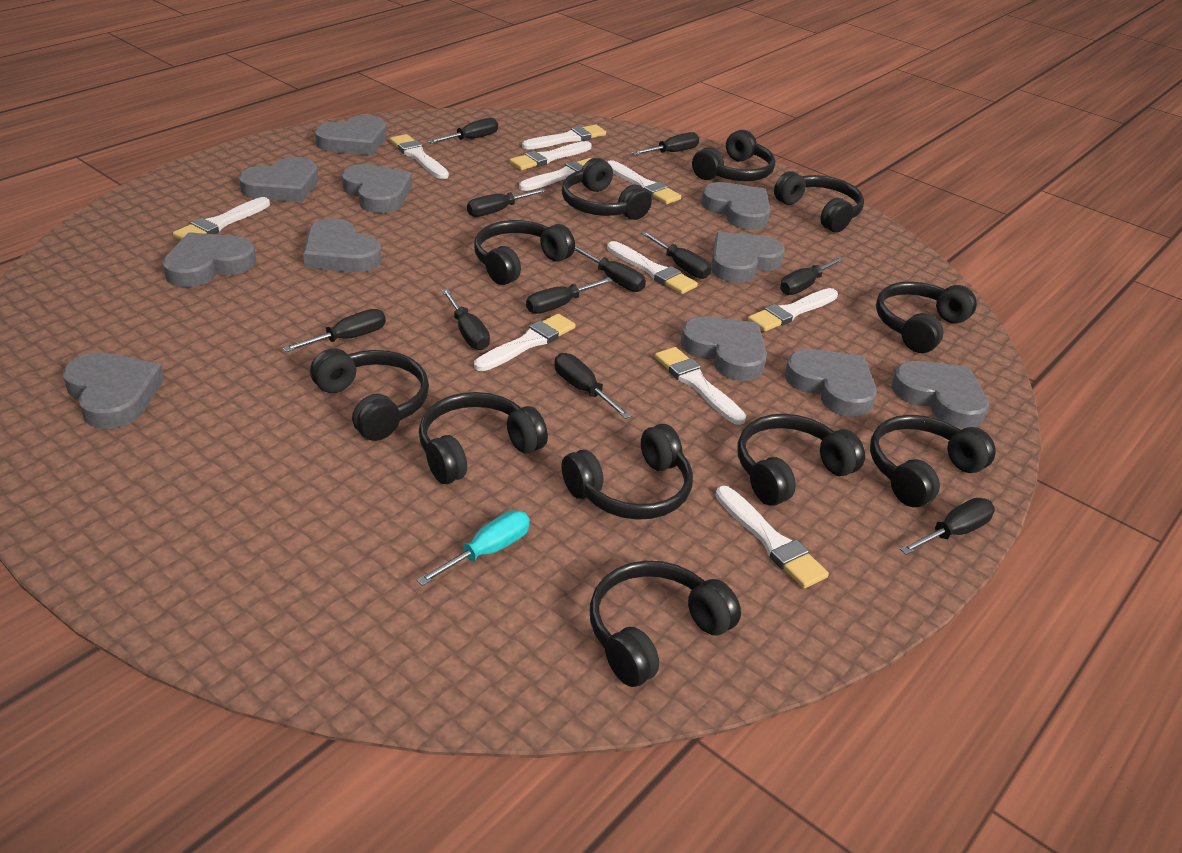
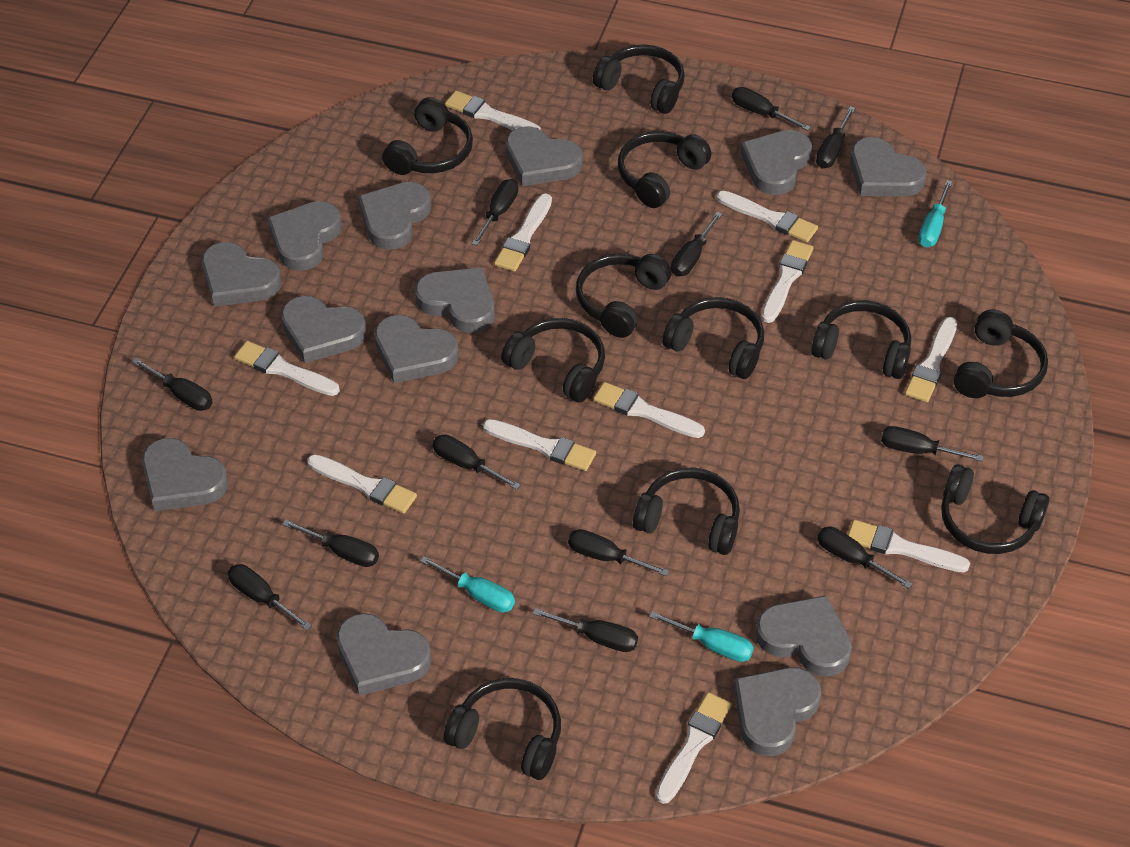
black screwdriver: [283,309,386,352] [428,118,498,143] [441,288,490,350] [467,189,546,217] [526,277,613,314] [554,353,631,419] [575,246,646,292] [632,132,699,155] [641,231,711,279] [780,257,844,295] [900,498,995,555] = 11 -> [132,358,213,411] [228,564,312,630] [282,519,379,567] [433,434,521,490] [472,179,518,246] [532,608,638,652] [568,529,669,576] [671,212,722,277] [732,87,811,131] [816,106,855,168] [817,527,913,589] [881,426,984,462] = 12
grey heart: [63,352,164,429] [162,232,256,287] [239,157,318,202] [303,218,381,272] [315,115,387,156] [342,164,412,213] [681,317,767,381] [701,182,770,230] [711,232,785,283] [785,349,877,417] [892,361,989,429] = 11 -> [142,438,228,511] [202,242,281,307] [268,201,342,271] [281,296,367,363] [336,613,431,696] [359,182,431,250] [375,315,459,383] [415,267,495,333] [506,126,583,186] [734,667,821,756] [741,130,812,195] [756,595,852,677] [850,137,927,196] = 13
turquoise screwdriver: [417,510,530,586] = 1 -> [420,556,515,613] [649,611,754,662] [918,180,953,247] = 3

